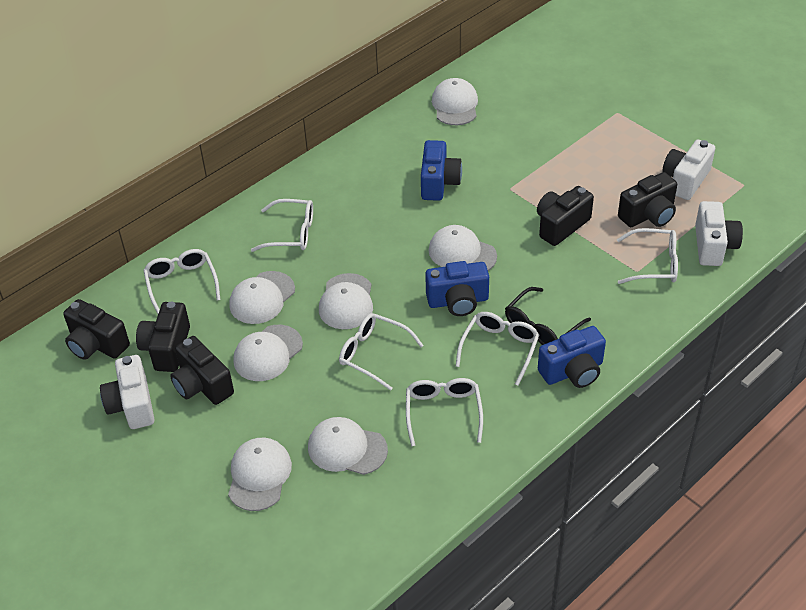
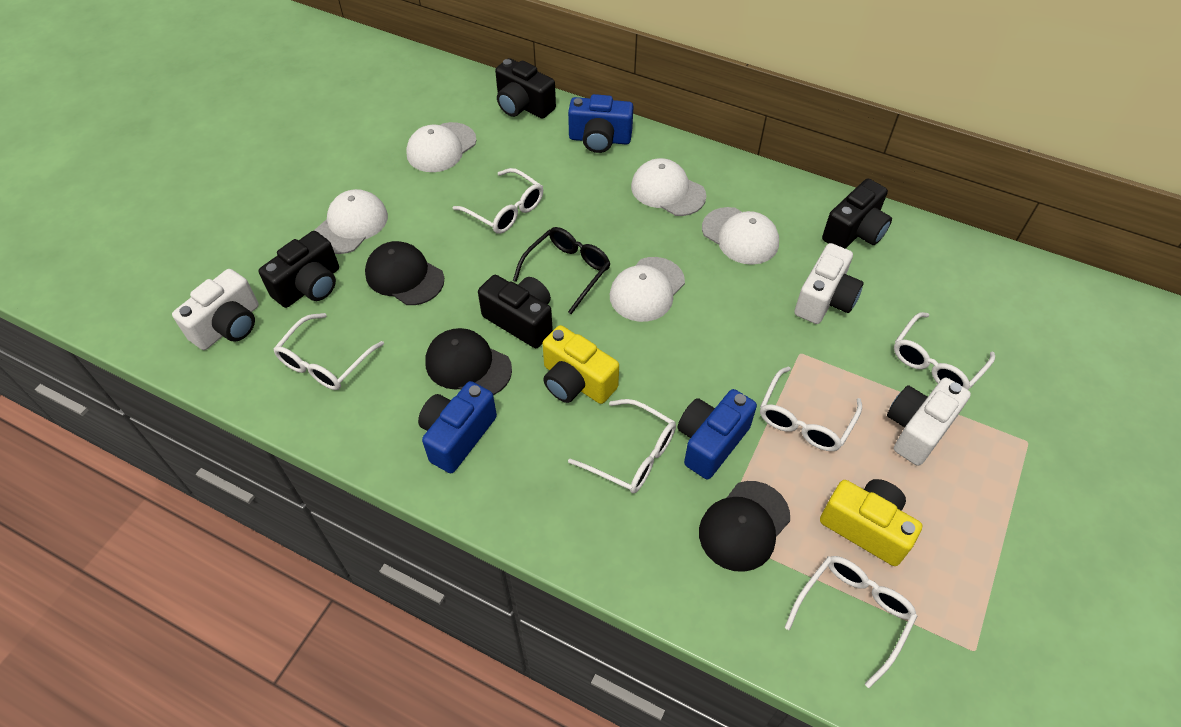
black camera: [63,299,130,360] [136,301,190,372] [170,336,234,405] [537,186,594,246] [618,172,677,227] = 5 -> [258,231,339,308] [478,275,553,348] [495,58,556,119] [822,179,892,249] = 4
black cap: none = 0 -> [365,241,444,305] [425,328,512,395] [699,481,790,572] = 3
white cap: [228,438,292,511] [229,271,295,324] [233,325,303,381] [308,417,388,475] [319,273,373,329] [429,225,497,271] [432,78,478,125] = 7 -> [314,189,388,254] [406,122,477,172] [610,257,685,322] [631,158,706,216] [702,207,779,265] = 5
yellow camera: none = 0 -> [542,325,619,404] [820,479,923,566] = 2

